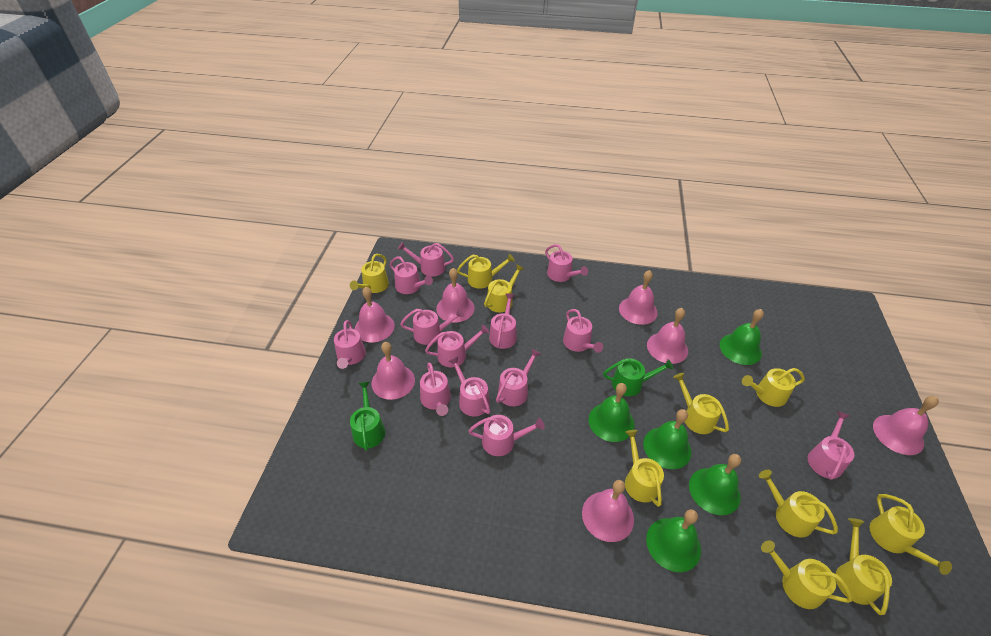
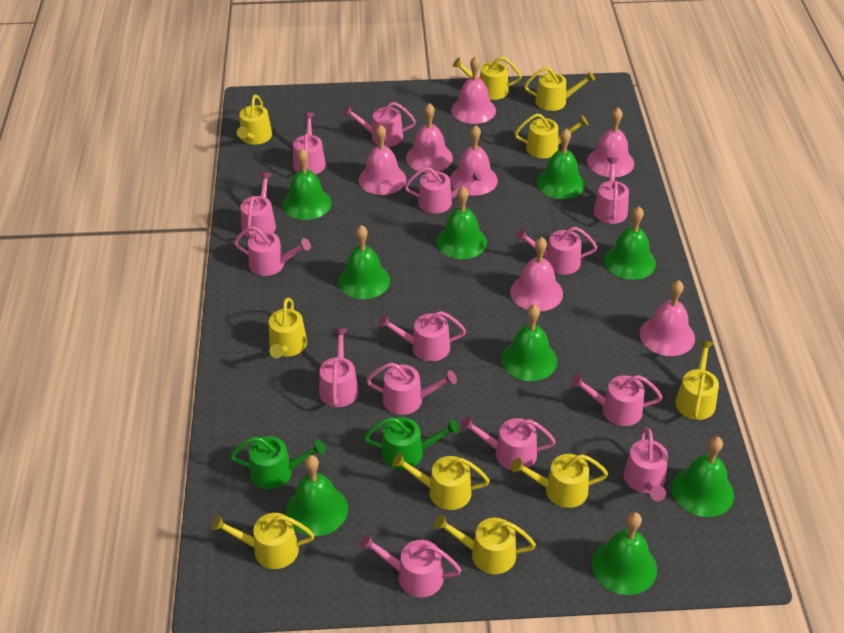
green bell: [588,383,634,442] [643,409,691,469] [646,509,701,572] [689,454,741,515] [720,309,764,365] = 5 -> [283,149,332,220] [286,455,348,536] [338,225,390,299] [436,186,487,259] [501,304,557,381] [537,128,585,199] [592,512,657,595] [604,206,656,280] [672,437,734,517] = 9
pink watering can: [334,320,366,369] [390,257,433,294] [398,242,454,276] [400,308,464,345] [420,362,451,416] [425,324,489,367] [449,357,490,416] [468,415,545,456] [489,293,517,349] [496,349,541,406] [545,244,588,282] [563,309,603,353] [808,411,854,480] = 13 -> [234,226,311,276] [240,172,276,238] [293,113,326,175] [319,328,359,407] [343,102,416,147] [360,533,461,597] [366,363,457,415] [378,311,466,362] [404,167,482,214] [461,416,556,471] [516,227,597,275] [571,374,662,426] [594,157,629,224] [624,428,668,501] = 14

